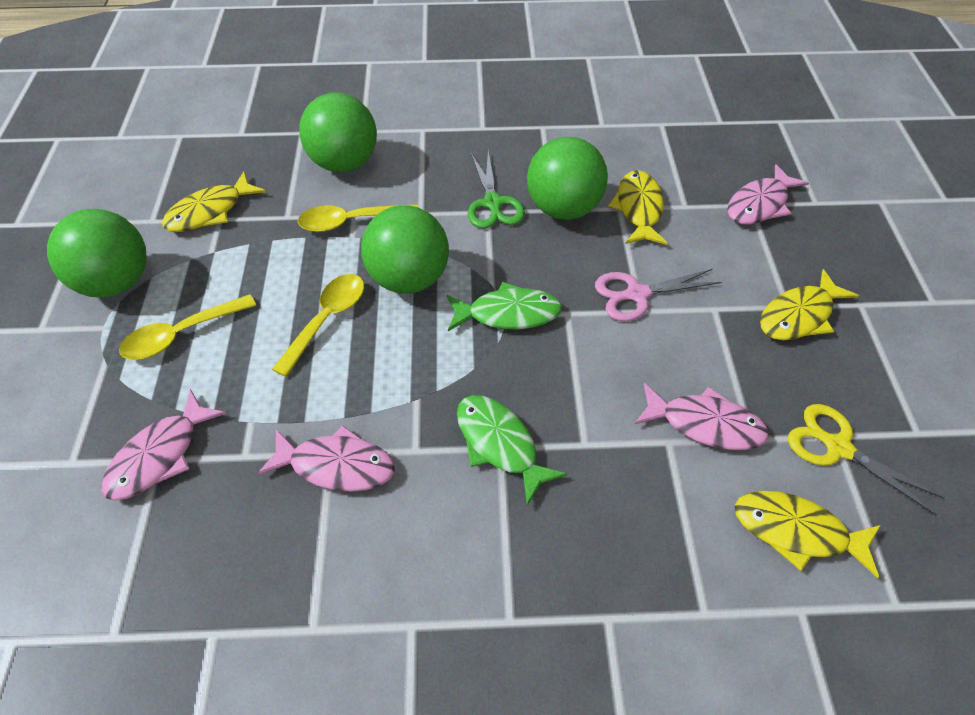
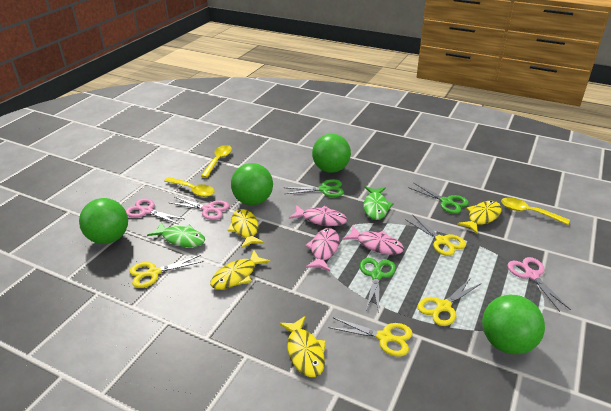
green scissors: [468,152,525,229] = 1 -> [285,179,344,197] [360,258,396,313] [408,183,469,214] = 3
pink fish: [102,389,227,501] [257,425,395,492] [634,383,769,450] [727,164,809,225] = 4 -> [289,205,347,226] [305,228,340,271] [342,226,404,255] = 3
pink scissors: [595,269,722,321] = 1 -> [125,198,184,224] [170,197,230,220] [507,257,571,312] = 3
yellow scissors: [788,404,944,515] = 1 -> [129,255,204,288] [328,317,413,357] [405,215,466,256] [418,278,480,326] = 4

